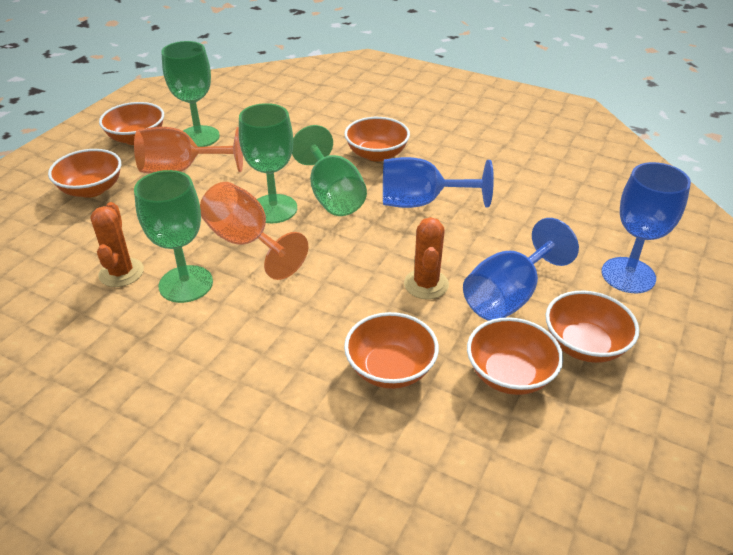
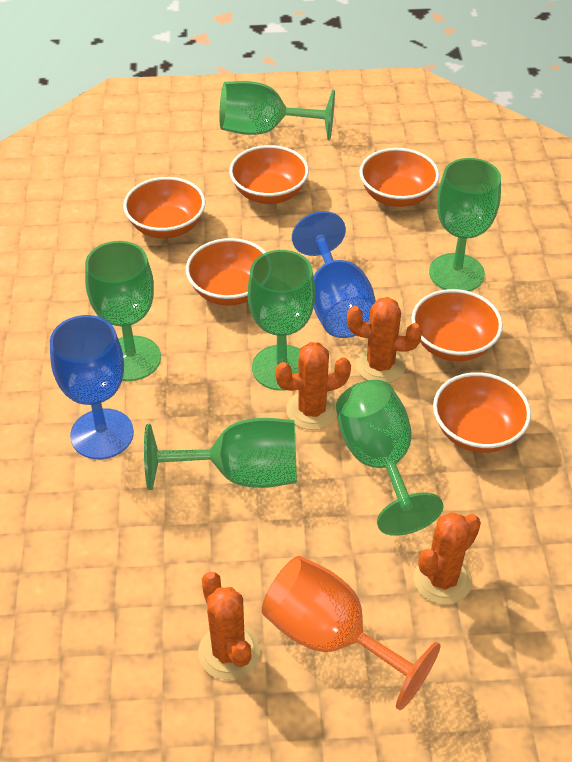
blue goblet: [383,157,494,208] [463,218,579,321] [601,162,691,293] = 3 -> [50,315,134,459] [292,211,376,338] = 2
green goblet: [134,170,213,303] [161,41,220,147] [239,103,297,223] [292,125,367,216] = 4 -> [85,241,161,381] [144,418,297,490] [219,81,335,140] [248,250,315,391] [336,380,444,536] [429,158,501,291] = 6
orange cactus: [90,202,144,287] [404,217,449,299] = 2 -> [198,572,260,680] [275,342,351,430] [347,297,422,383] [413,512,481,605] = 4
orange goblet: [134,127,243,174] [200,182,308,280] = 2 -> [262,556,440,710] = 1

